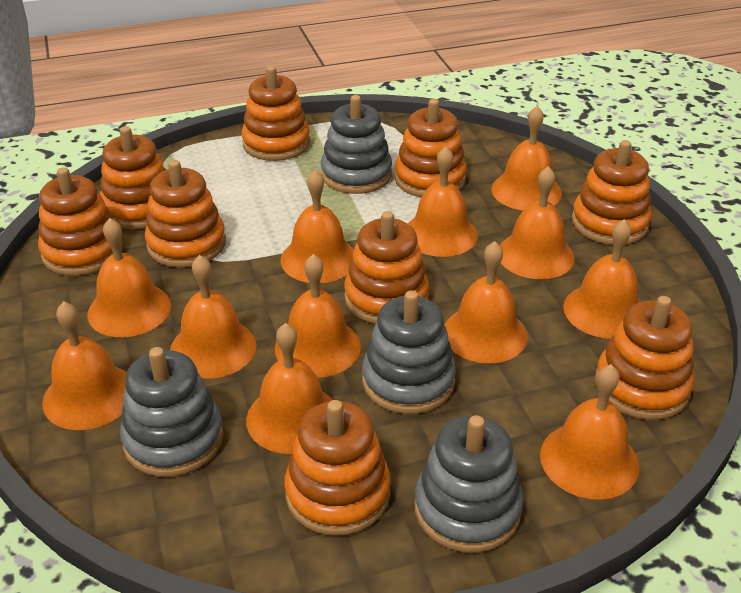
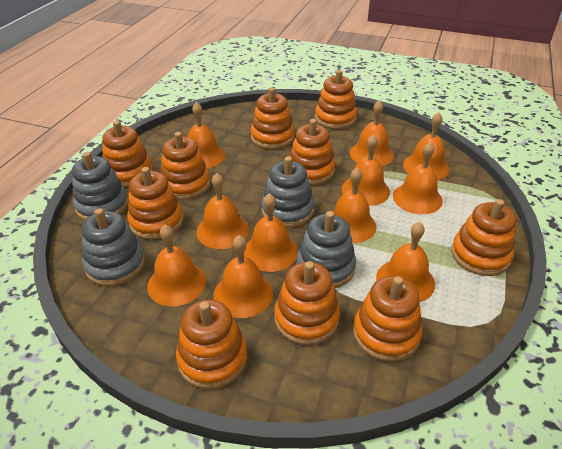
orange bell: [42,301,127,430] [87,218,171,337] [170,255,257,379] [246,323,332,454] [275,254,361,378] [281,170,354,283] [408,146,478,257] [444,241,528,363] [492,106,562,211] [500,166,575,279] [540,364,639,500] [563,219,640,339] = 12 -> [147,225,206,307] [187,102,225,169] [196,173,249,249] [213,235,273,318] [244,193,298,272] [333,168,377,243] [342,134,390,206] [350,100,394,166] [376,222,435,302] [393,142,443,214] [403,112,449,180] = 11
orange stacking toy: [38,167,122,276] [100,126,166,230] [145,160,226,268] [242,66,310,161] [284,400,391,536] [344,211,429,324] [395,99,467,197] [572,140,652,245] [595,296,694,420] = 9 -> [102,121,153,187] [127,167,183,240] [160,132,210,200] [176,300,247,389] [250,87,295,149] [274,261,340,345] [290,119,335,185] [315,70,357,129] [353,276,423,362] [451,199,516,276] = 10

